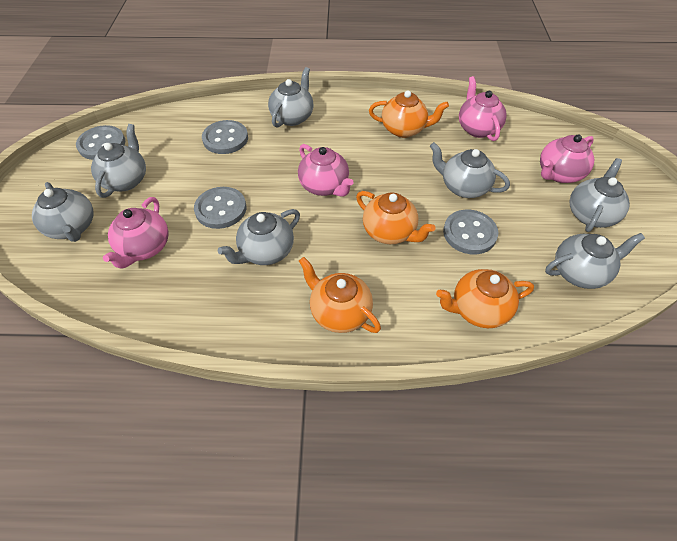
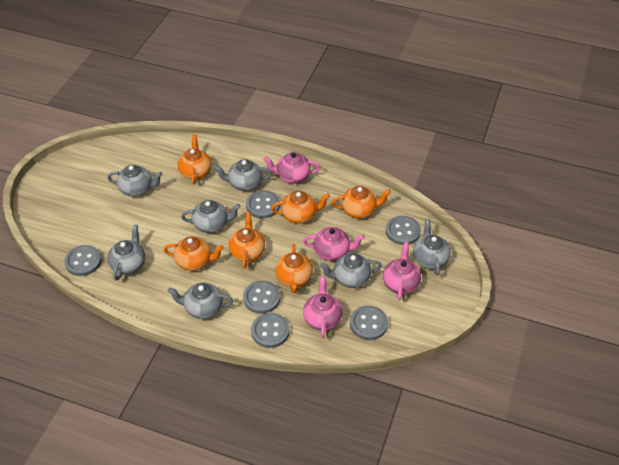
grey button: [76,125,125,160] [194,187,246,229] [202,120,248,154] [443,210,498,255] = 4 -> [64,245,102,276] [243,281,280,314] [246,190,280,219] [251,313,290,348] [350,306,388,340] [386,216,421,245] = 6
orange teapot: [299,257,381,333] [356,191,435,244] [369,90,449,138] [436,269,534,328] = 4 -> [164,237,224,271] [177,135,212,184] [228,212,265,268] [271,191,330,224] [275,244,313,293] [332,186,391,219] = 6

